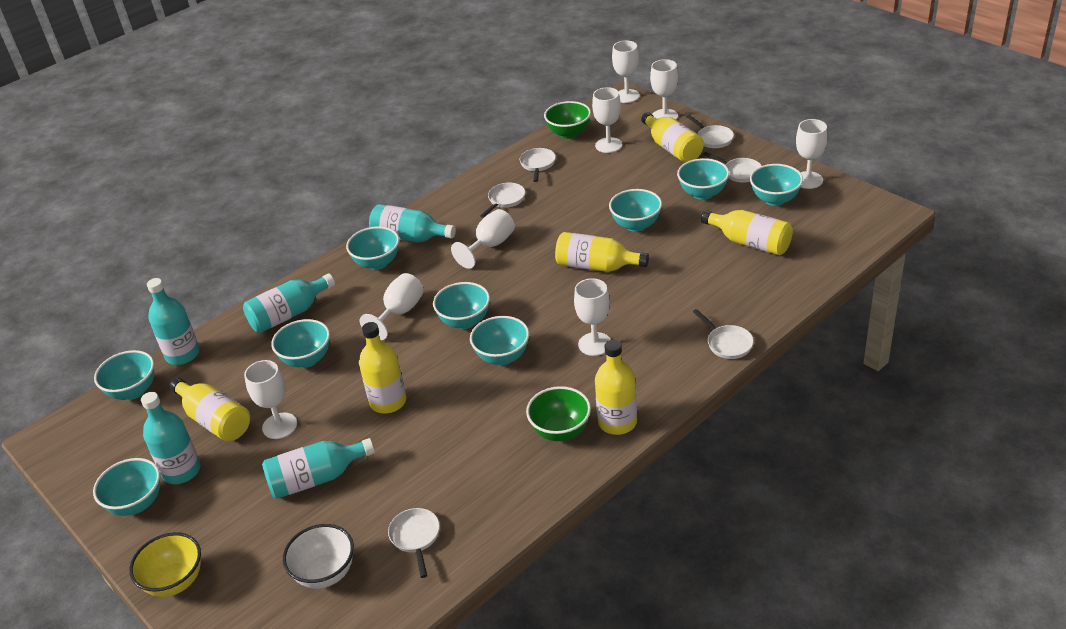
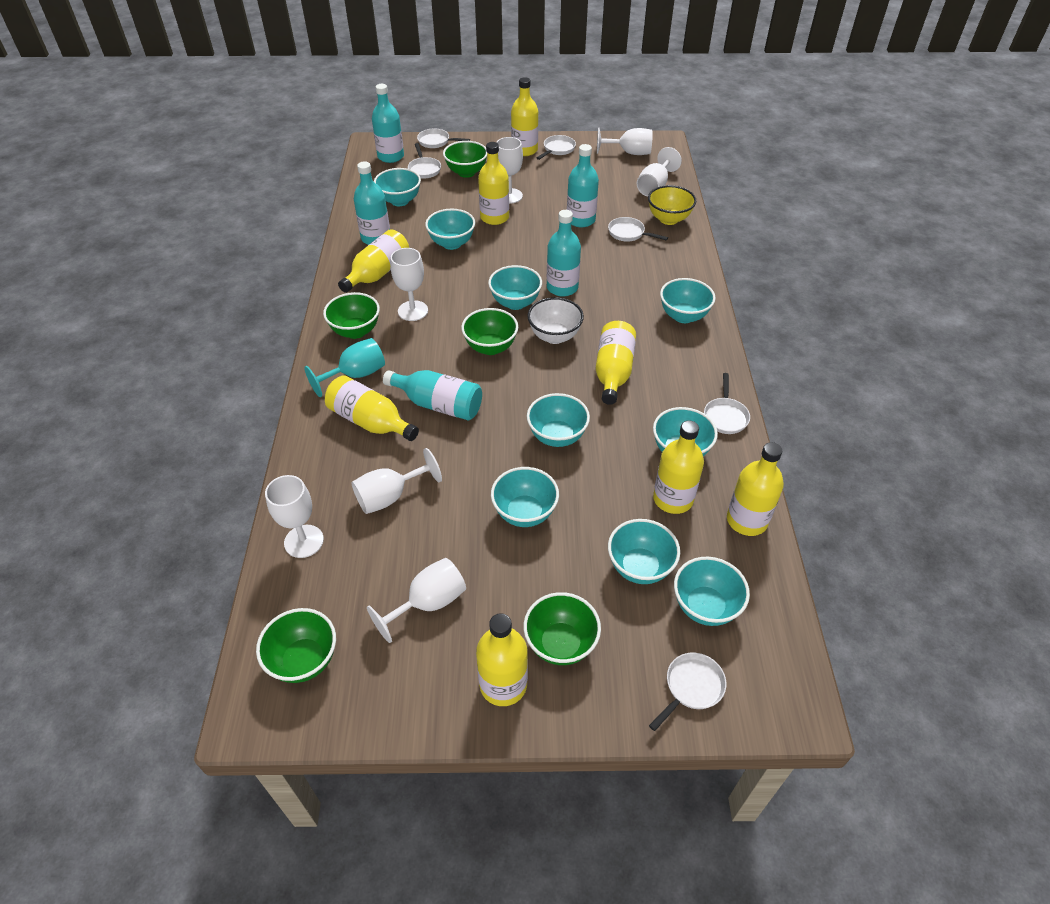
green bowl: [526,386,591,441] [544,101,591,139] = 2 -> [256,608,336,683] [323,292,380,339] [443,141,487,178] [461,308,518,355] [523,592,601,665] = 5
turquoise goblet: none = 0 -> [304,338,385,397] = 1
white goblet: [244,360,297,439] [360,273,424,340] [451,209,515,269] [574,278,611,356] [592,87,622,153] [612,41,640,103] [650,59,678,120] [796,119,828,189] = 8 -> [265,475,324,558] [351,448,442,514] [367,558,466,643] [391,248,428,321] [496,137,523,204] [597,127,653,155] [637,147,682,197] = 7
yellow bottle: [170,378,250,442] [359,322,406,413] [555,232,649,272] [595,340,637,435] [641,112,704,163] [701,210,793,255] = 6 -> [325,376,419,441] [338,229,409,293] [476,613,528,706] [478,142,509,225] [511,77,538,156] [595,321,636,405] [653,420,704,514] [727,442,784,536] = 8

